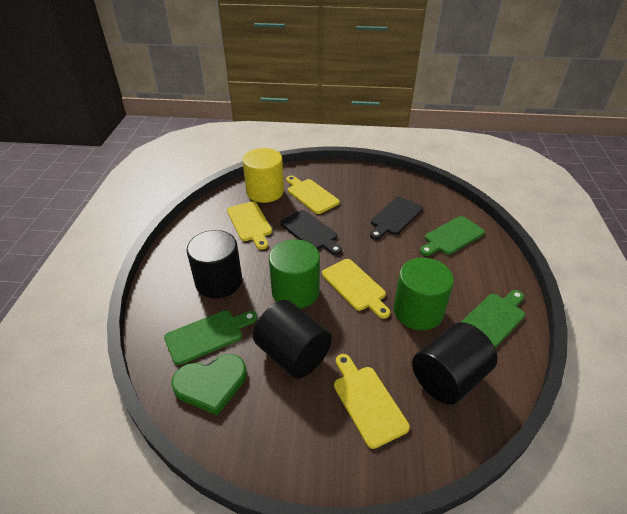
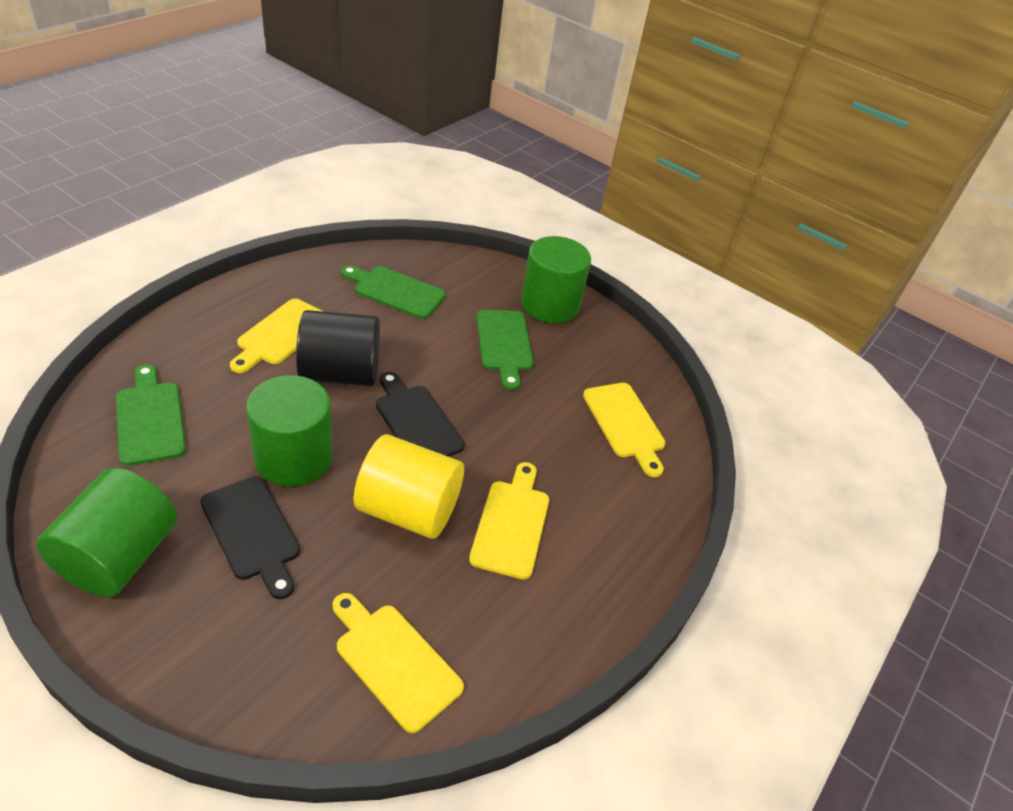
black cylinder: [187,230,242,298] [253,300,332,379] [412,322,498,405] = 3 -> [296,310,380,386] = 1
green cylinder: [269,239,320,309] [394,258,454,330] = 2 -> [36,468,177,597] [246,375,333,486] [521,236,591,323] = 3
green heart: [171,354,247,415] = 1 -> none = 0

